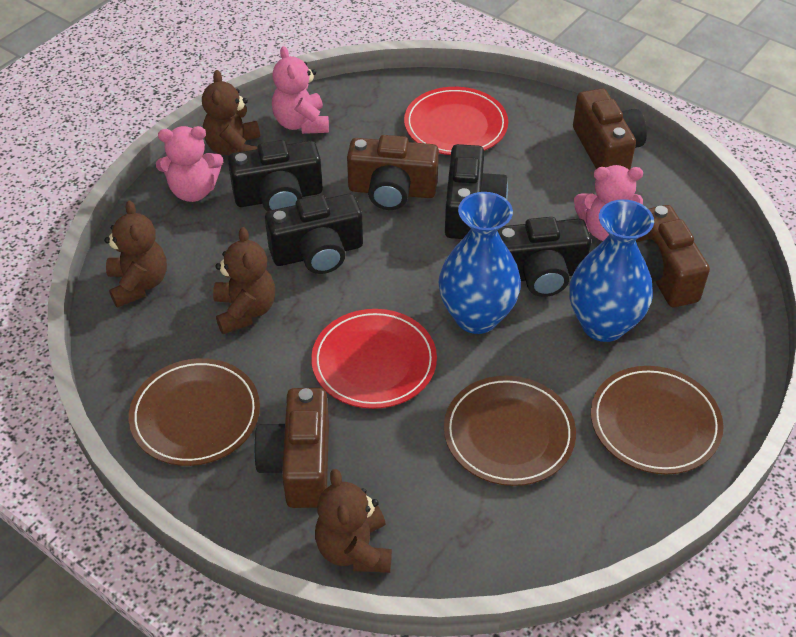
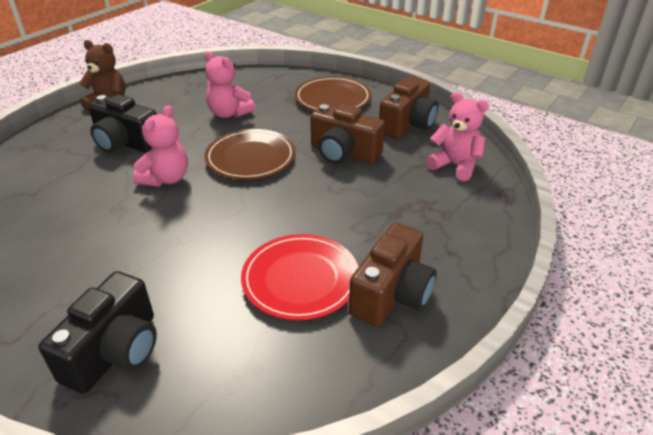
black camera: [228,140,323,212] [265,194,363,274] [445,144,508,239] [497,217,591,297] = 4 -> [39,271,157,394] [88,94,157,153] = 2
blue vase: [439,192,521,334] [570,199,654,342] = 2 -> none = 0
brown camera: [254,388,329,508] [347,135,439,210] [573,88,647,170] [636,205,710,307] = 4 -> [311,104,385,164] [349,223,436,327] [379,77,438,139] = 3
brown plate: [129,358,260,466] [444,376,576,486] [591,366,723,475] = 3 -> [204,129,296,179] [295,76,372,111] = 2
brown teddy bear: [104,200,167,308] [202,70,260,157] [213,227,275,334] [315,469,392,573] = 4 -> [79,40,126,110] = 1
red plate: [311,309,437,409] [404,87,508,155] = 2 -> [241,234,358,320] = 1

